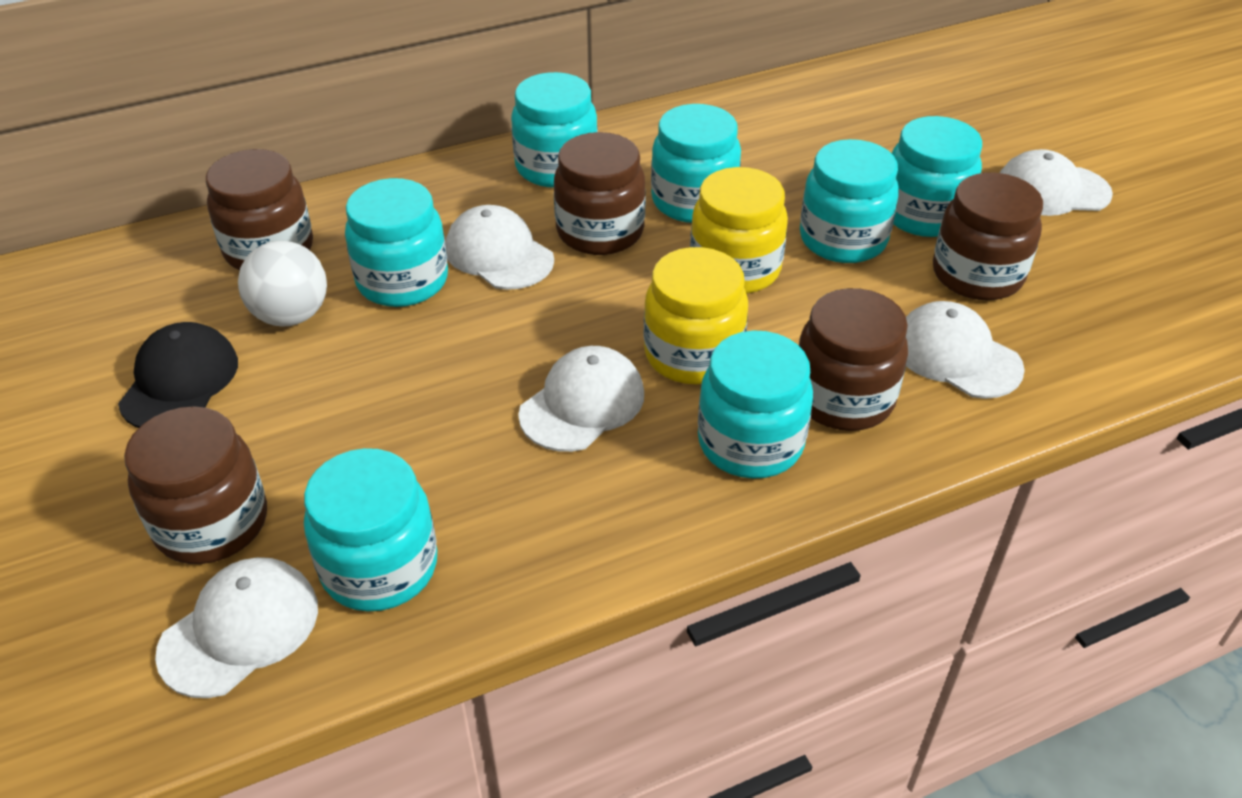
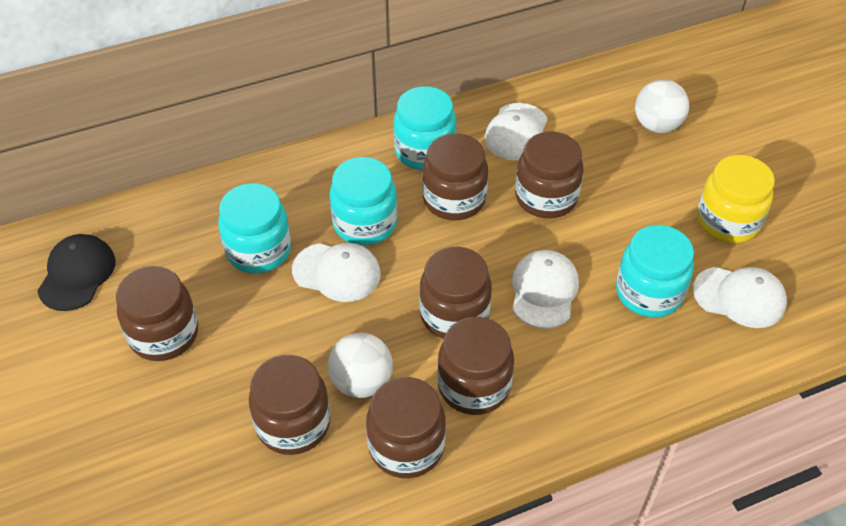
brown jar: [124,406,267,564] [206,149,313,270] [554,132,646,255] [799,288,908,431] [933,173,1043,300] = 5 -> [116,266,198,361] [249,355,330,455] [366,377,446,478] [419,247,492,339] [422,133,488,220] [437,317,514,415] [515,132,584,218] = 7
turquoise jar: [304,448,437,612] [345,178,448,307] [511,72,598,188] [651,104,741,223] [698,330,813,479] [800,139,899,263] [892,116,982,237] = 7 -> [218,183,291,273] [330,157,397,245] [393,86,457,170] [616,225,694,318] = 4
white ball: [238,241,327,327] = 1 -> [328,333,393,398] [635,80,689,133] = 2
white cap: [155,557,318,698] [446,205,554,290] [518,346,644,452] [906,301,1025,399] [1000,149,1113,216] = 5 -> [292,243,381,302] [484,103,548,160] [512,250,579,329] [693,267,787,328] = 4
yellow jar: [643,247,748,384] [690,167,788,294] = 2 -> [697,155,775,243] = 1

